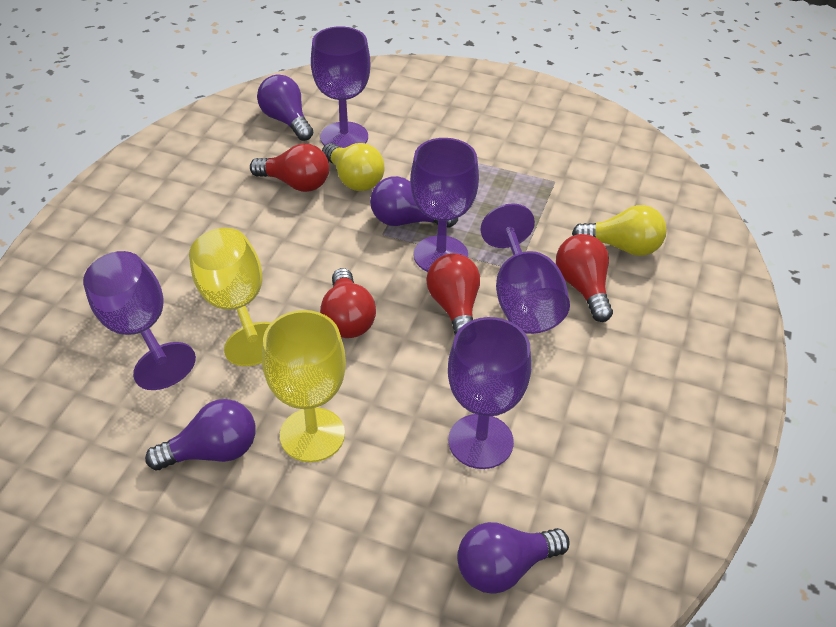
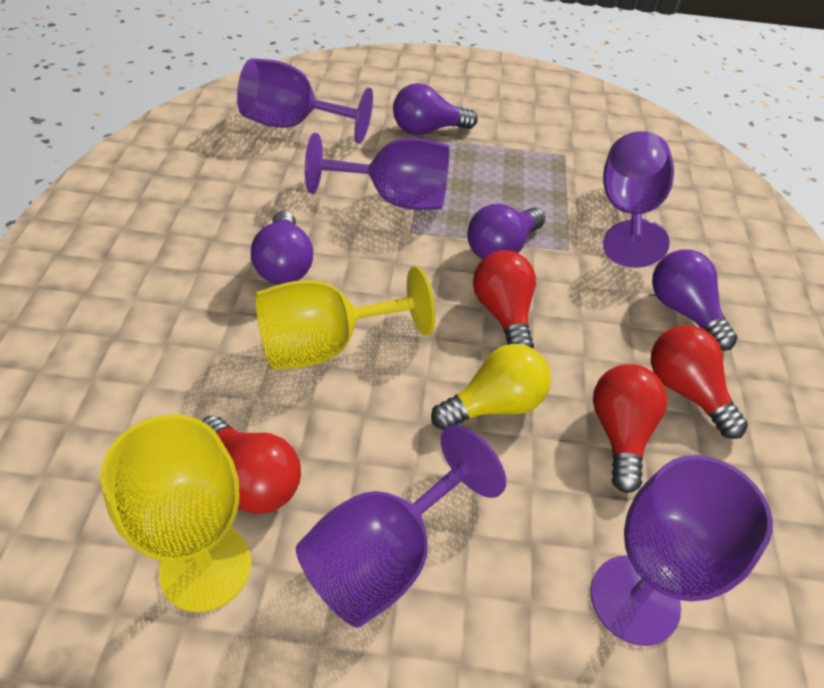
yellow light bulb: [322,143,385,191] [572,205,667,256] = 2 -> [431,344,551,430] = 1

